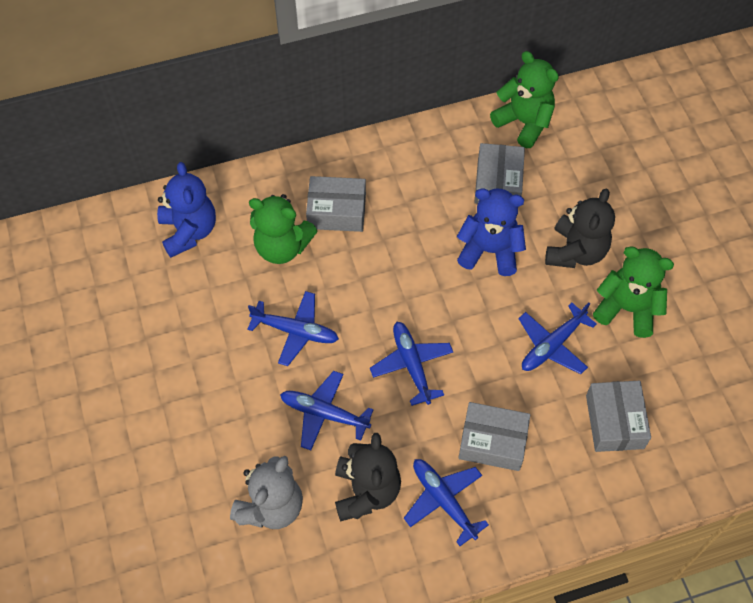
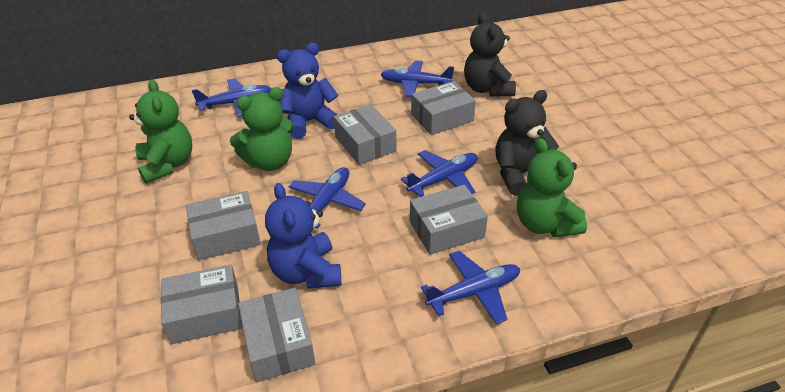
grey box: [306,176,366,232] [458,402,530,471] [474,143,525,208] [586,381,651,452] = 4 -> [161,265,243,344] [186,191,261,260] [238,288,315,382] [334,104,396,165] [410,185,488,255] [411,81,476,135] = 6
grey teddy bear: [230,456,303,529] = 1 -> none = 0

